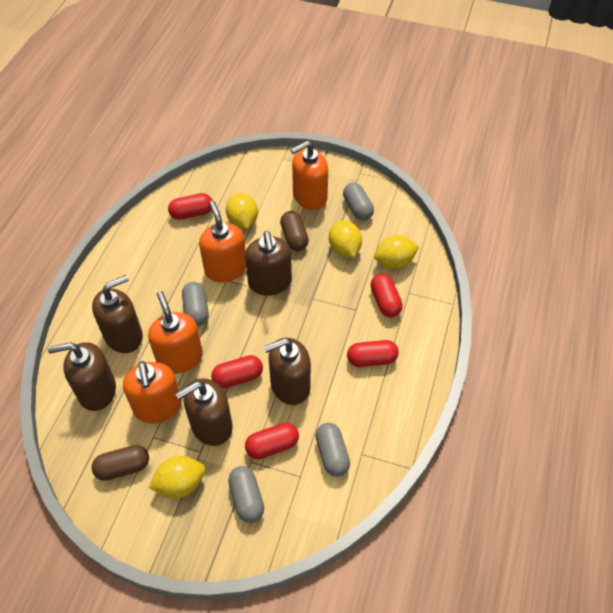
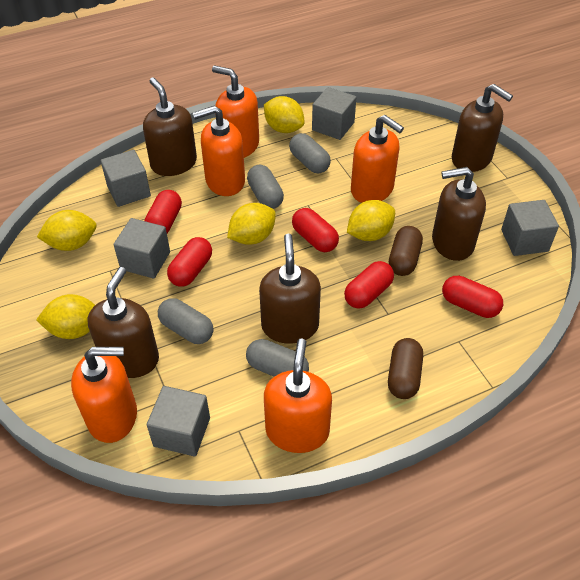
grey cube: none = 0 -> [101,150,151,207] [114,218,170,279] [147,386,210,457] [312,87,356,140] [501,200,559,256] = 5
orange soap dispenser: [123,361,182,423] [148,291,203,374] [199,201,246,283] [290,141,328,210] = 4 -> [71,347,137,443] [192,106,245,196] [212,65,259,158] [264,339,332,453] [351,115,404,203] = 5
yellow lemon: [148,456,205,498] [226,193,258,229] [329,220,362,257] [374,235,419,269] = 4 -> [36,294,95,339] [37,210,97,251] [227,203,276,245] [264,96,304,133] [347,200,395,241] = 5

